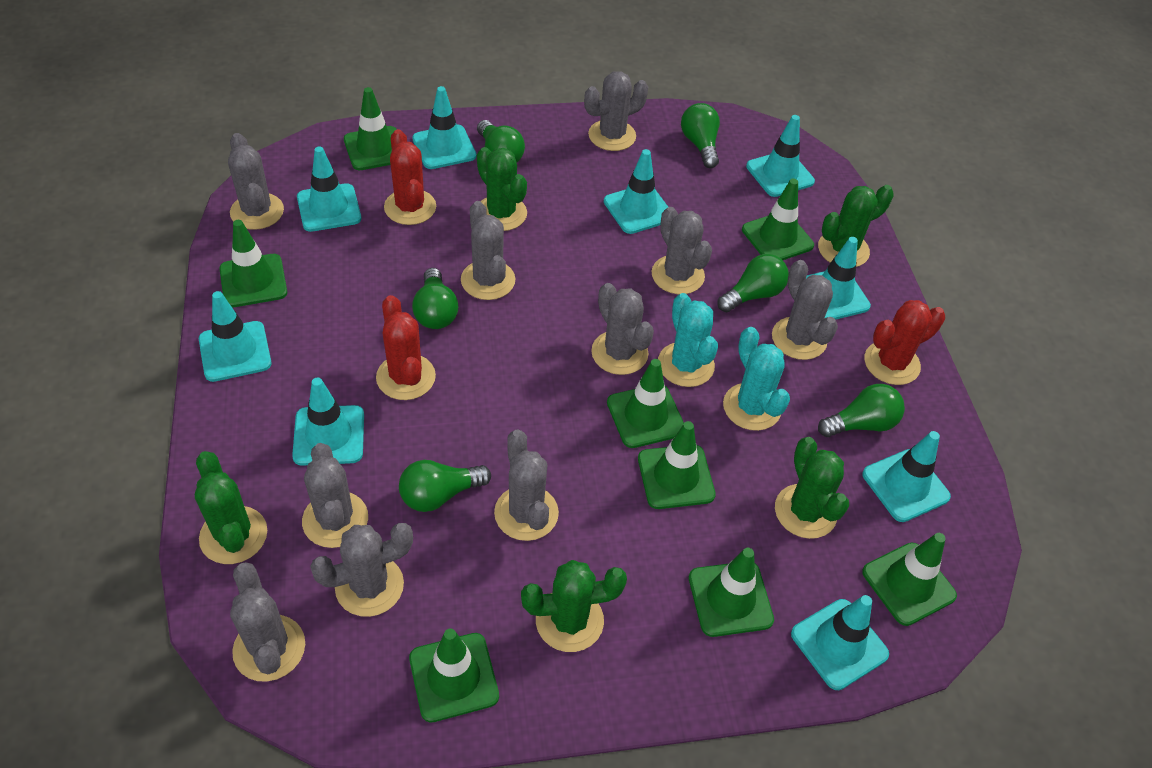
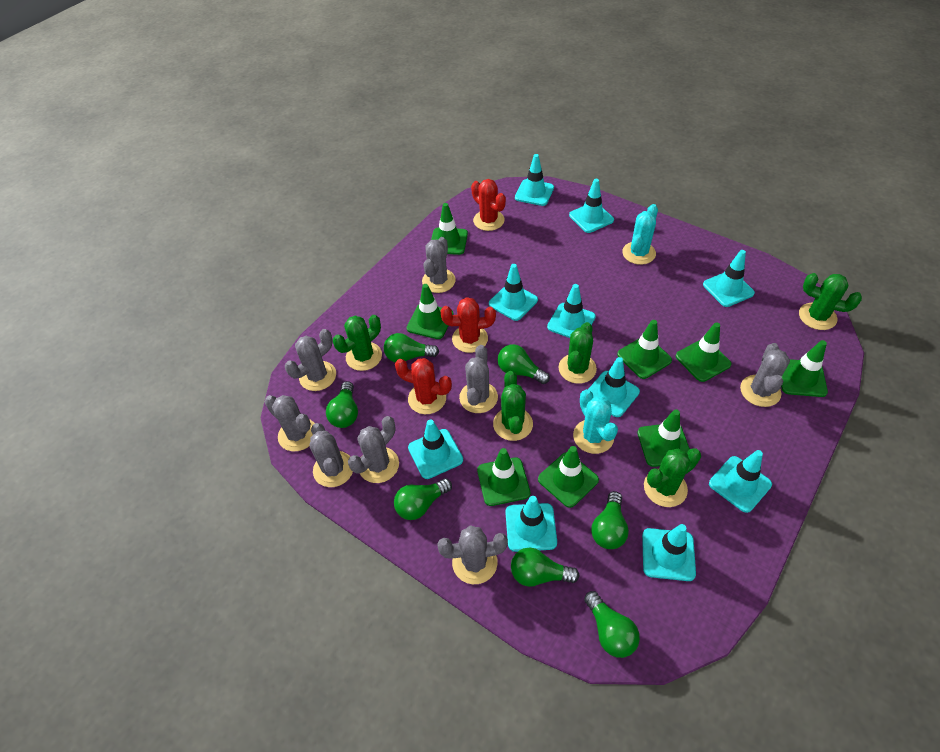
green light bulb: [399,460,491,512] [412,268,458,329] [477,120,525,163] [681,103,720,168] [717,254,789,313] [818,384,905,437] = 6 -> [326,381,358,428] [384,333,439,363] [394,479,452,520] [498,344,550,384] [511,548,580,587] [584,591,640,658] [591,491,629,549] = 7
grey cactus: [228,133,284,230] [230,562,305,682] [302,443,368,548] [310,523,413,617] [461,201,516,300] [494,429,559,541] [584,71,648,151] [591,283,654,375] [651,207,712,294] [772,260,838,360] = 10 -> [264,395,315,451] [285,329,336,391] [310,423,353,487] [348,416,399,483] [422,237,456,293] [437,525,508,584] [459,345,498,413] [740,343,790,407] = 8
turquoise traffic cone: [199,291,272,382] [292,377,364,466] [297,146,361,232] [412,86,477,169] [604,149,668,234] [746,115,815,197] [791,595,889,690] [806,237,871,320] [862,431,951,522] = 9 -> [408,419,463,479] [489,264,538,321] [505,496,557,552] [515,154,554,206] [547,284,596,338] [569,179,614,233] [588,357,640,417] [642,524,696,581] [703,250,755,307] [709,450,772,513] = 10

